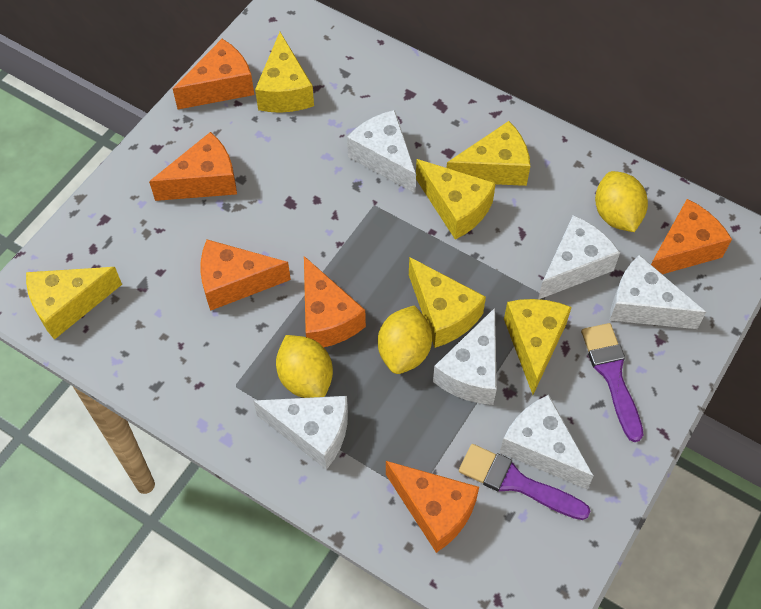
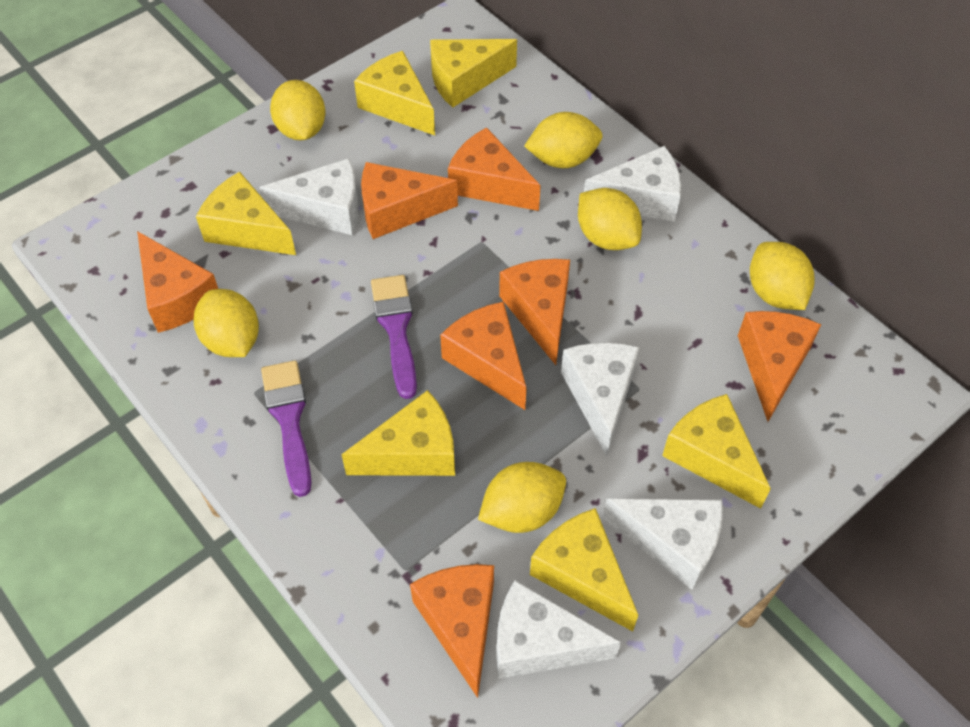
orange cheese: [149,132,237,201] [173,39,254,109] [200,240,291,311] [304,256,366,347] [386,461,479,553] [651,199,732,274] = 6 -> [137,231,218,333] [361,162,458,239] [410,564,494,698] [440,302,527,410] [448,127,541,211] [499,259,570,365] [738,311,821,421] = 7
white cheese: [254,396,348,470] [347,110,416,193] [433,308,497,405] [500,395,594,489] [538,215,620,299] [610,255,706,329] = 6 -> [259,158,359,235] [496,580,621,679] [561,342,639,456] [584,146,681,222] [602,499,723,590] = 5
yellow lemon: [276,335,333,398] [378,305,432,374] [595,171,648,232] = 3 -> [194,289,259,357] [270,80,326,140] [478,462,566,533] [524,112,602,168] [578,188,642,250] [750,242,815,310] = 6

